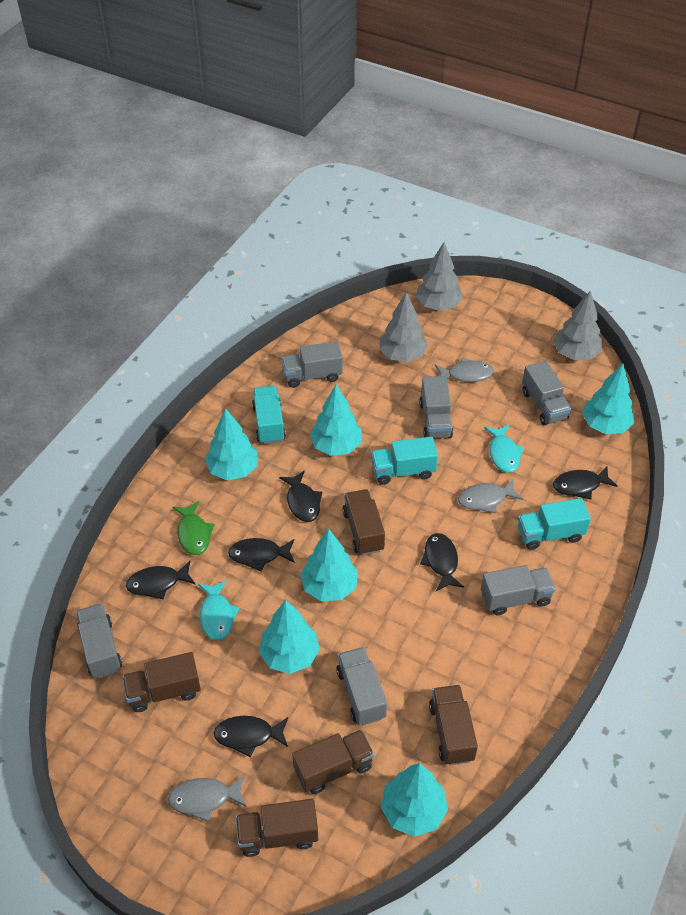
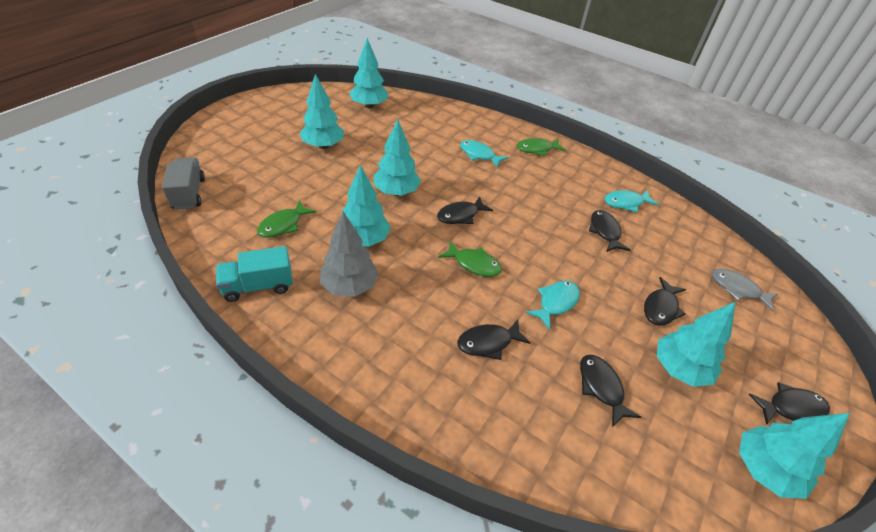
brown truck: [122,652,201,712] [236,799,318,857] [292,729,374,794] [342,489,385,555] [429,685,478,765] = 5 -> none = 0
green fish: [173,501,215,555] = 1 -> [257,201,316,238] [438,241,502,277] [517,138,566,156] = 3
grey fish: [168,775,247,822] [435,358,494,382] [458,479,523,513] = 3 -> [712,268,778,311] = 1
grey tree: [380,292,428,362] [416,242,463,311] [553,290,602,360] = 3 -> [320,211,379,297] = 1
grey truck: [76,603,122,678] [281,341,343,388] [336,647,387,725] [419,376,453,438] [481,565,556,615] [522,361,571,426] = 6 -> [162,157,205,210] = 1
turquoise fish: [198,580,240,640] [484,425,524,473] = 2 -> [460,140,509,167] [526,280,580,330] [604,190,659,212] = 3
turquoise truck: [252,386,286,444] [371,437,438,485] [518,498,591,550] = 3 -> [216,246,293,302] = 1

